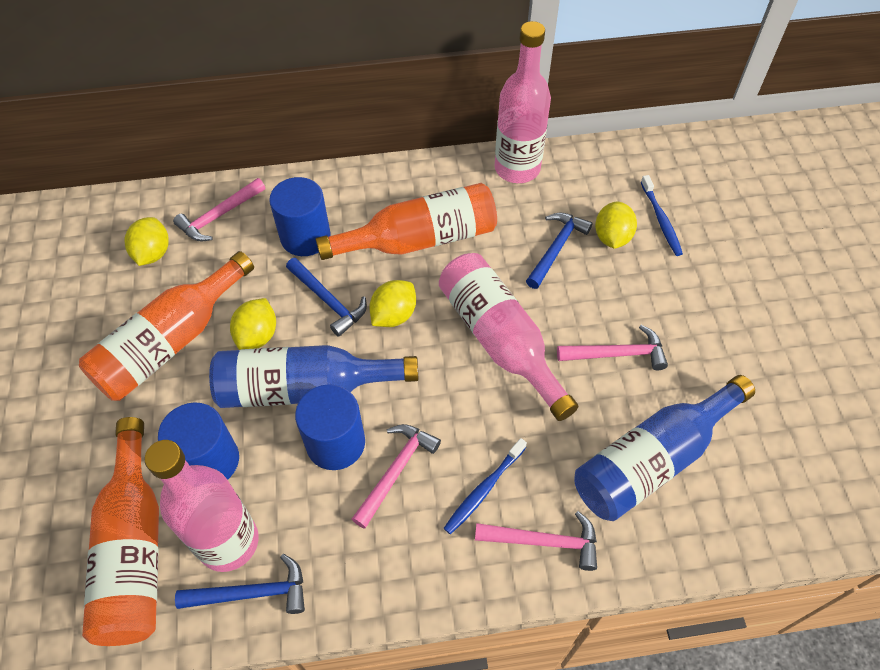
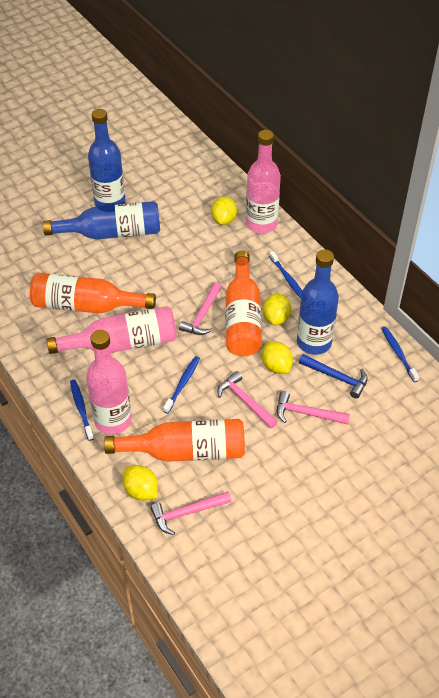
blue bottle: [209,345,419,408] [574,375,755,521] = 2 -> [43,201,160,240] [88,109,126,207] [297,249,339,355] = 3
blue cylinder: [158,402,239,480] [269,177,331,256] [295,384,365,470] = 3 -> none = 0
blue hammer: [175,554,305,614] [286,258,367,337] [526,213,592,289] = 3 -> [299,354,368,399] = 1
blue toothbrush: [443,438,527,534] [641,175,683,256] = 2 -> [70,379,94,441] [163,356,200,414] [269,251,302,298] [381,327,419,382] = 4

